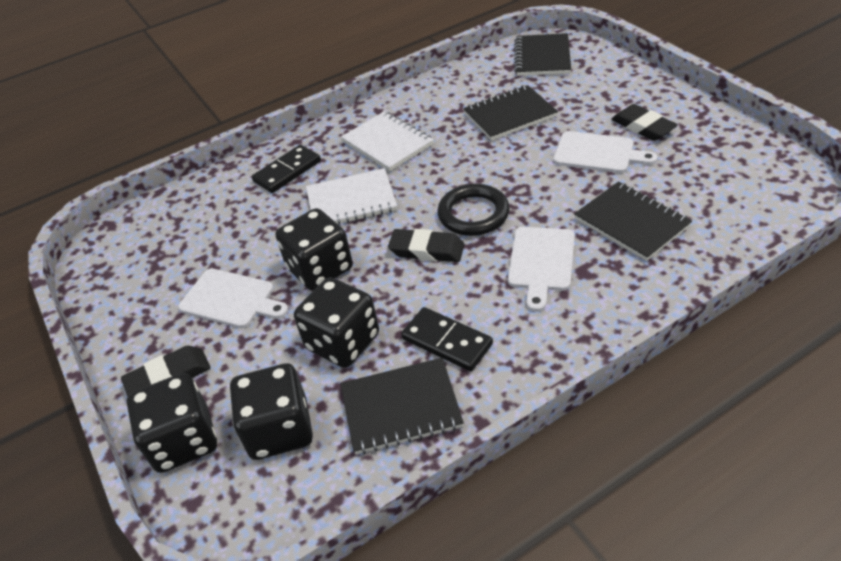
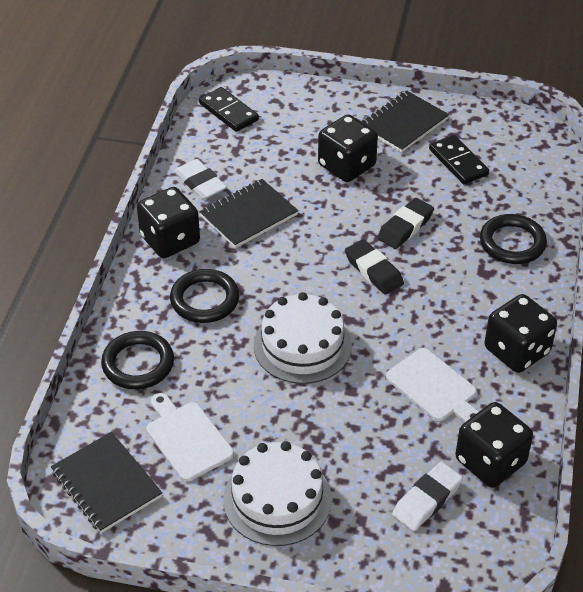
black eraser: [121,346,211,397] [388,229,464,262] [611,104,678,141] = 3 -> [345,239,404,295] [377,198,434,249] = 2
black notebook: [340,358,464,455] [463,85,558,141] [514,33,571,76] [574,182,692,261] = 4 -> [51,432,162,533] [199,179,298,248] [362,91,449,153] = 3
black ring: [437,184,510,236] = 1 -> [101,331,174,389] [170,269,239,323] [480,214,547,264] = 3
white cake: none = 0 -> [223,441,332,546] [254,292,352,384] = 2
white cutting board: [178,269,288,328] [508,227,575,312] [553,131,657,173] = 3 -> [147,393,234,481] [386,348,479,422] = 2
white eraser: none = 0 -> [175,159,227,199] [392,462,463,531] = 2
white notebook: [306,168,397,225] [341,111,434,171] = 2 -> none = 0

